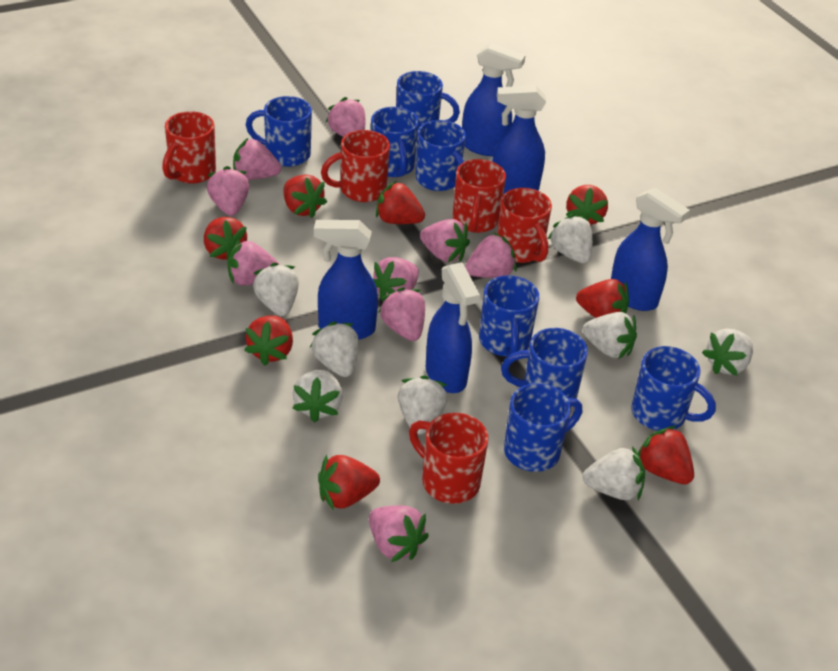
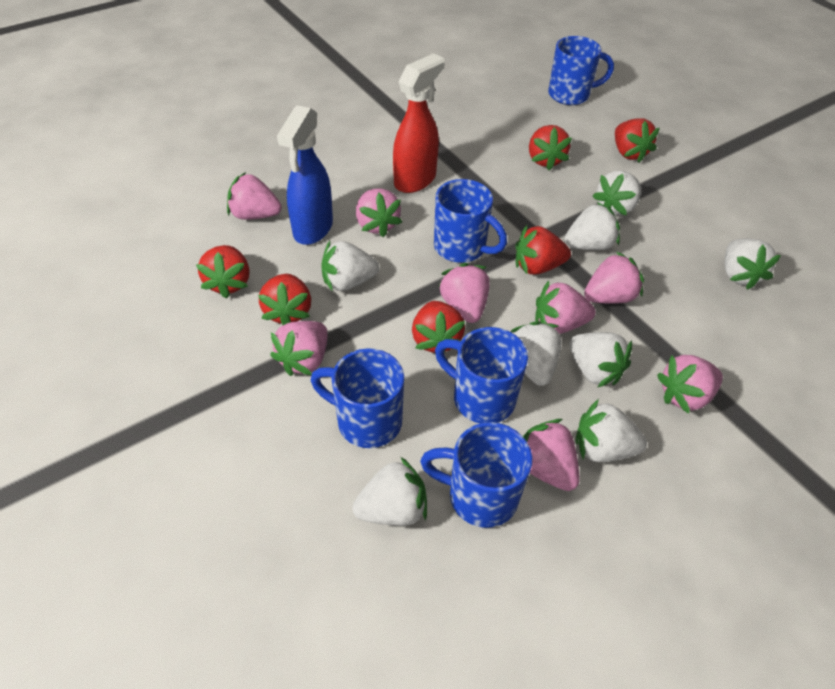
blue mug: [246,96,312,167] [371,107,419,177] [396,71,460,129] [415,120,466,191] [479,275,539,357] [501,328,588,407] [504,383,582,472] [631,346,716,431] = 8 -> [311,348,404,448] [420,422,532,528] [434,179,507,263] [435,327,528,423] [548,36,614,105] = 5
blue spray bottle: [314,220,378,340] [426,262,480,393] [462,43,526,156] [492,85,546,195] [611,188,690,311] = 5 -> [277,105,333,245] = 1
pink strawberry: [207,166,249,216] [228,240,280,286] [233,138,281,180] [325,97,365,137] [369,505,429,562] [373,257,419,302] [378,287,425,341] [420,219,470,262] [465,233,517,278] = 9 -> [227,172,282,220] [270,321,327,376] [356,188,402,237] [438,263,490,323] [523,419,580,491] [535,281,596,334] [584,251,644,304] [657,355,723,414] = 8
red mug: [162,111,216,184] [321,130,390,202] [409,413,489,504] [453,159,506,233] [497,188,552,263] = 5 -> none = 0
red spray bottle: none = 0 -> [393,53,445,193] = 1
red strawberry: [204,217,247,260] [244,316,293,366] [284,174,327,218] [318,455,380,510] [376,181,425,224] [566,185,608,225] [576,279,629,318] [638,426,694,484] = 8 -> [196,245,249,299] [258,274,311,325] [412,301,465,353] [515,225,571,275] [529,125,572,170] [615,118,660,163] = 6

